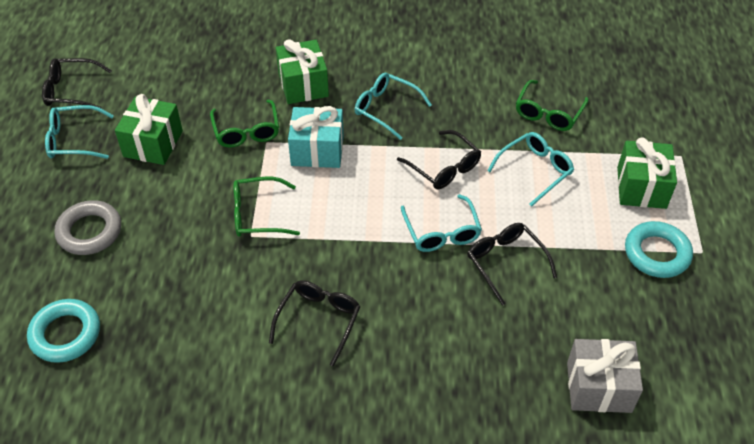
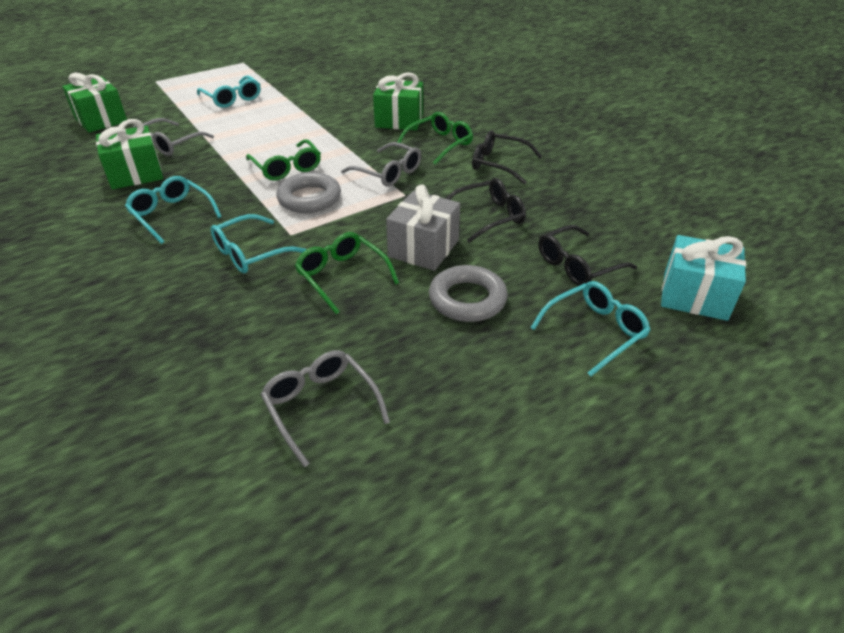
black glasses: [42,58,112,108] [269,280,361,366] [397,130,481,189] [467,223,557,306] = 4 -> [446,178,526,243] [472,130,543,185] [538,225,637,286] = 3
grey glasses: none = 0 -> [132,118,214,156] [261,350,390,467] [341,142,421,187] = 3
grey ring: [54,200,121,255] = 1 -> [276,172,341,213] [429,265,508,322] = 2
turquoise ring: [27,299,100,363] [625,221,693,278] = 2 -> none = 0

